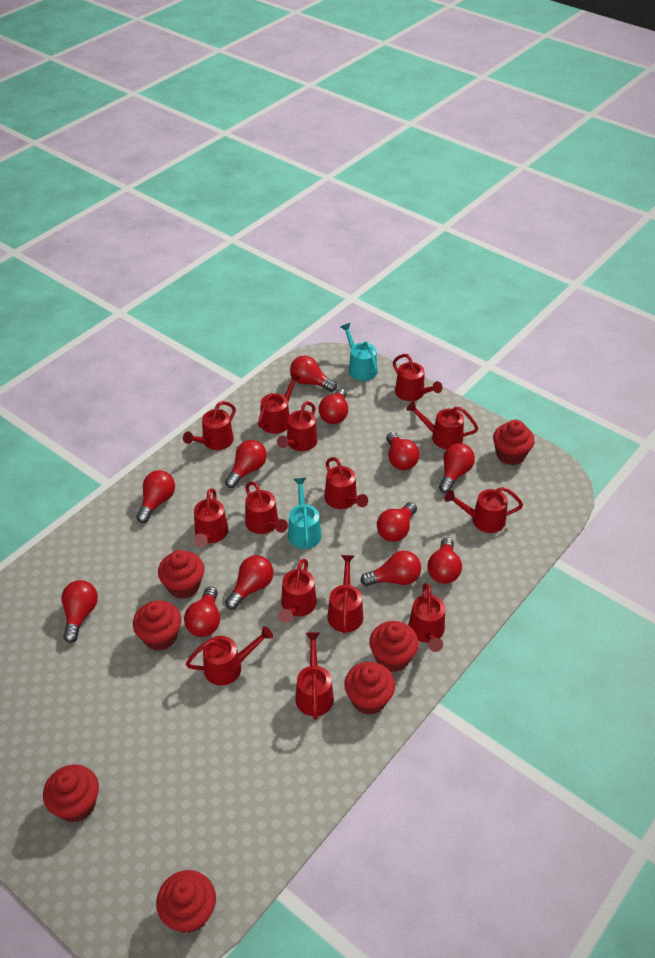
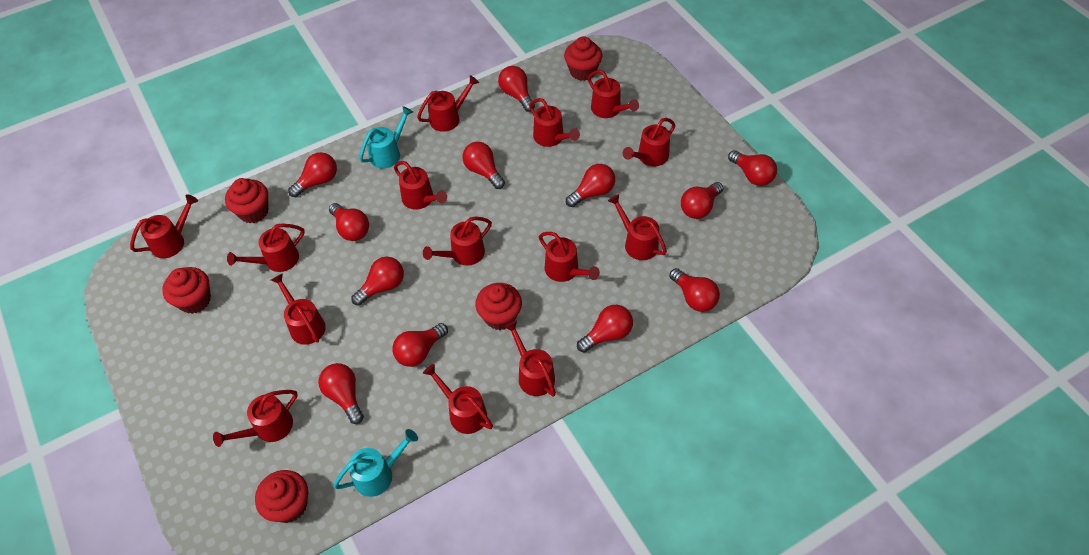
red cupcake: [43,765,99,823] [133,601,181,651] [156,870,216,933] [158,550,204,599] [344,662,395,715] [369,621,419,672] [493,420,535,465] = 7 -> [162,267,211,314] [225,178,268,223] [255,470,308,523] [475,283,522,330] [564,36,603,81] = 5

